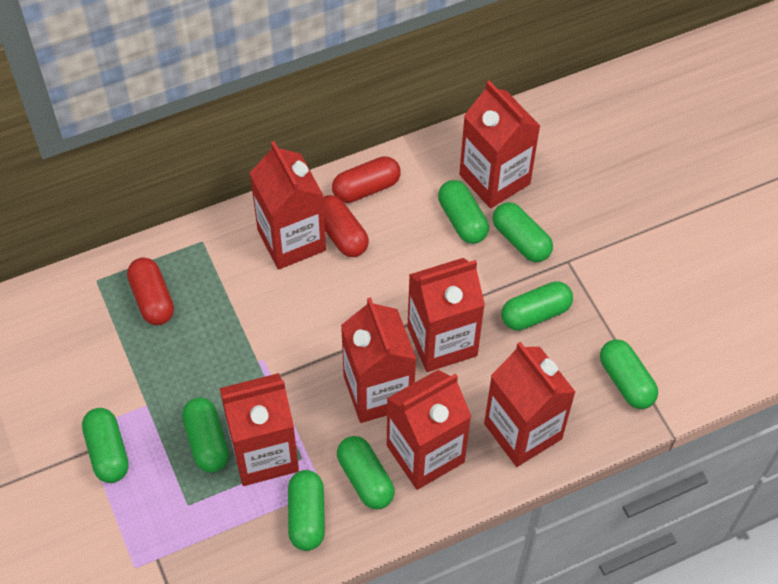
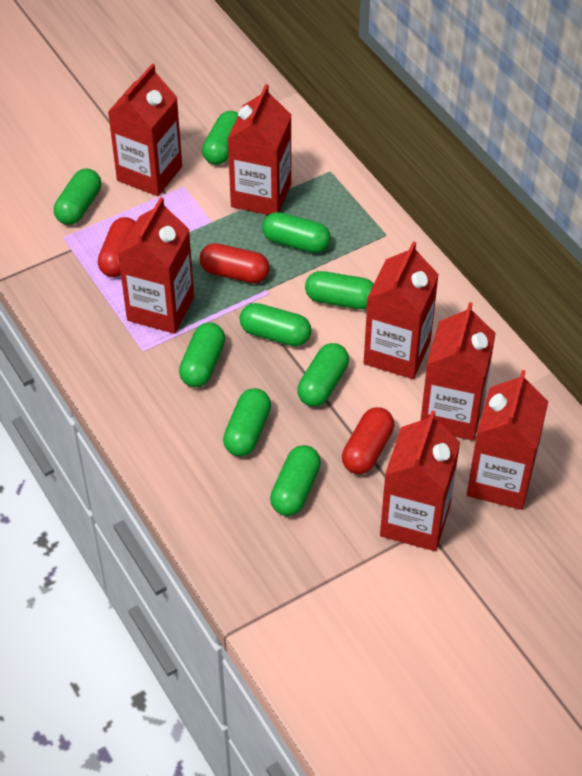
green capsule: [82,408,129,483] [182,397,229,472] [288,470,325,551] [337,436,395,510] [438,180,489,244] [493,202,553,262] [501,281,573,331] [600,339,658,409] = 8 -> [54,168,101,225] [179,323,225,387] [202,111,238,165] [223,388,271,456] [240,303,312,346] [262,212,331,253] [270,445,321,516] [297,343,349,407] [305,271,374,309] = 9

